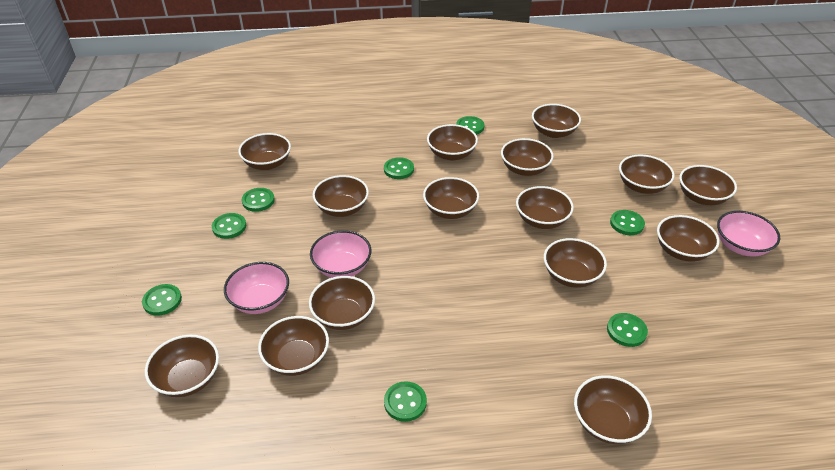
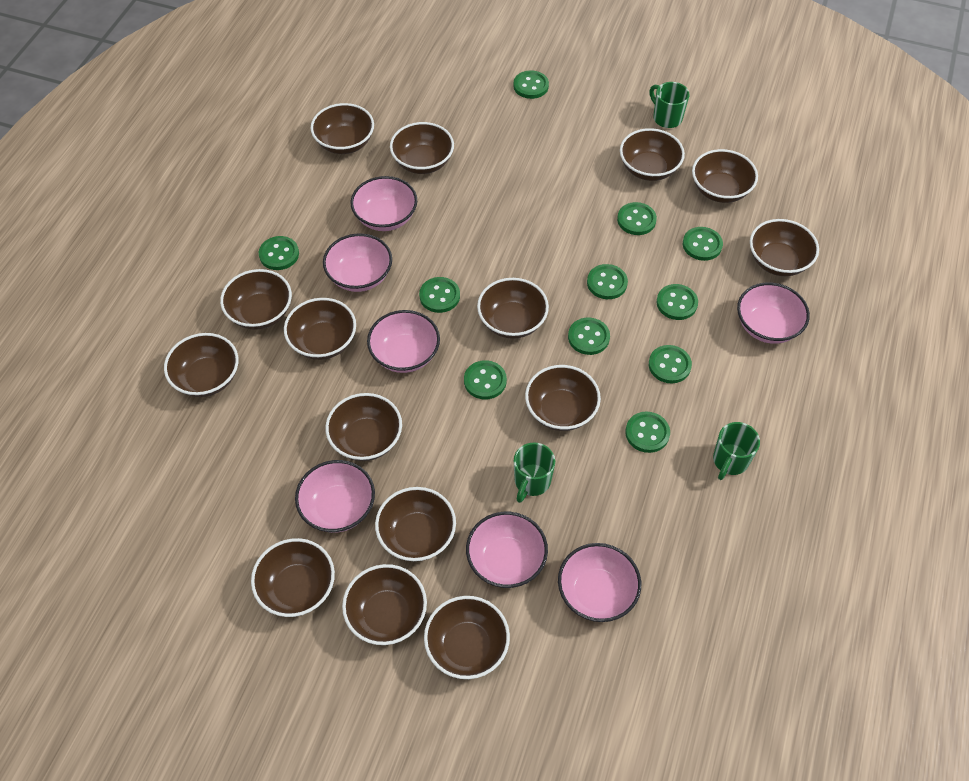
green button: [142,284,182,316] [212,213,246,239] [242,188,275,212] [384,157,414,179] [384,381,427,422] [456,116,484,135] [607,313,648,347] [610,210,645,235] = 8 -> [259,236,299,270] [419,277,460,313] [464,360,507,399] [513,70,549,99] [568,318,610,355] [587,264,628,299] [617,202,657,235] [625,412,670,453] [649,345,692,383] [656,284,698,320] [683,227,723,261] = 11
green mug: none = 0 -> [514,442,555,503] [649,82,689,128] [713,422,760,480] = 3
pink bowl: [224,262,289,314] [310,230,372,278] [717,211,780,257] = 3 -> [295,460,375,533] [323,233,392,292] [350,176,417,231] [367,310,440,373] [466,512,548,588] [558,543,641,622] [737,282,810,344] = 7

